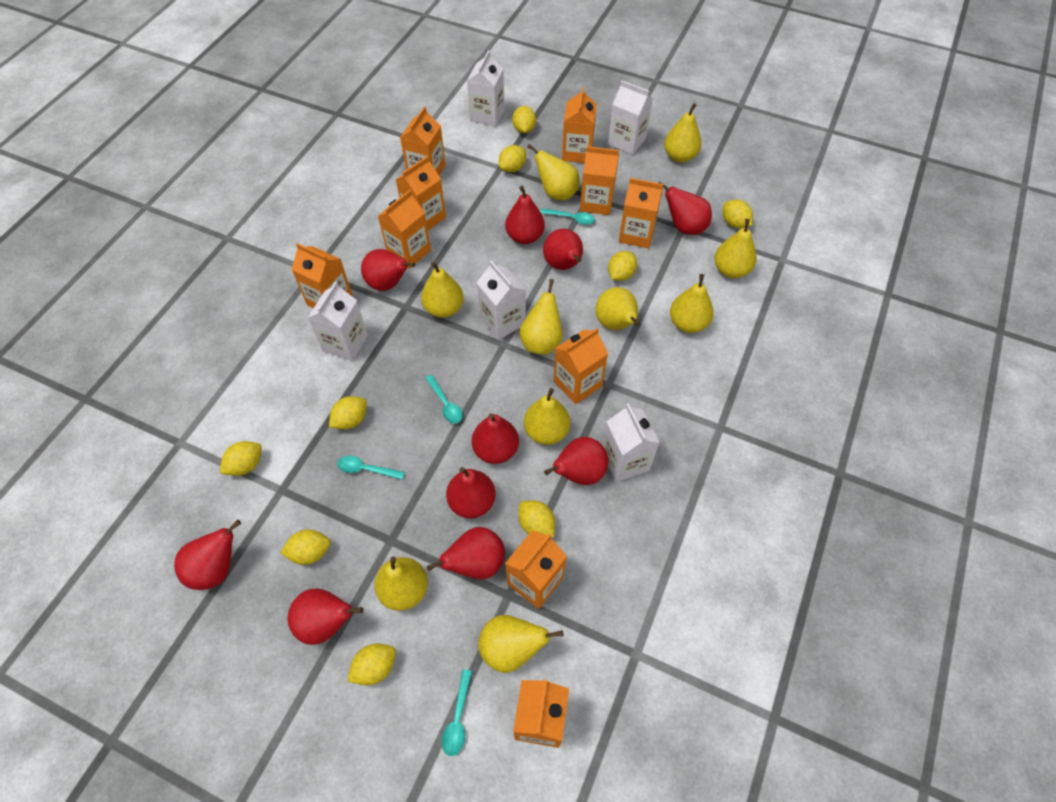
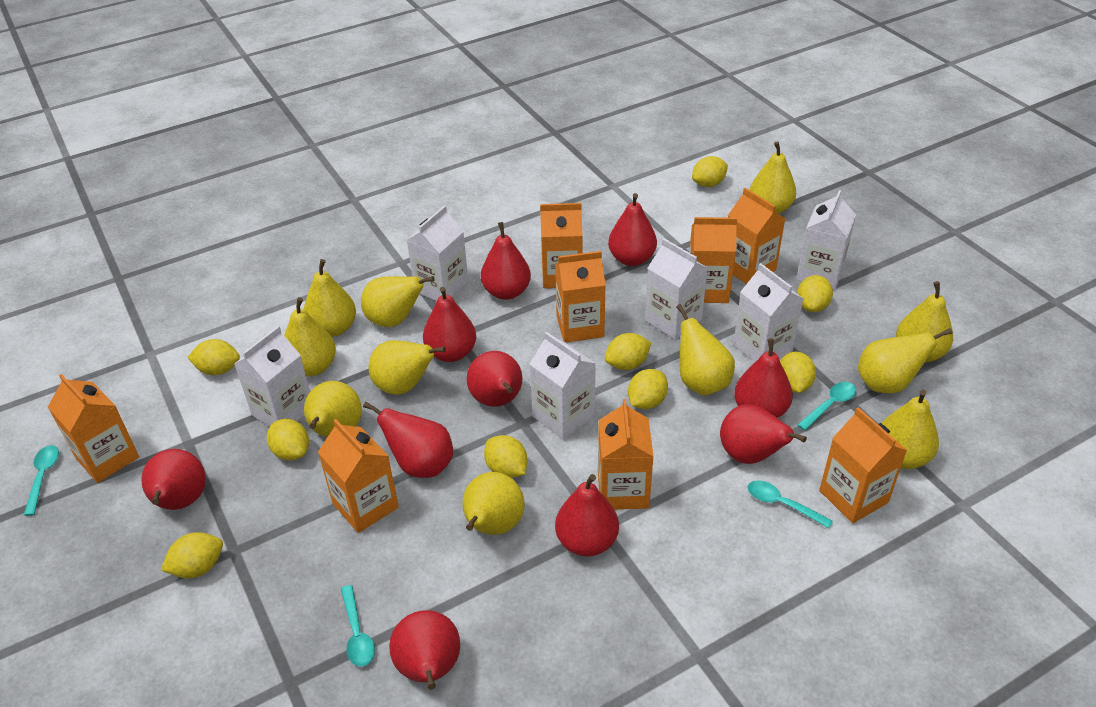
orange carton: [291,243,352,308] [378,190,431,269] [395,156,446,230] [400,107,446,175] [505,530,567,609] [513,679,569,748] [554,328,608,404] [562,87,597,163] [580,146,619,215] [619,178,663,248] = 10 -> [48,374,139,483] [318,419,399,533] [540,203,582,288] [555,251,606,343] [598,399,654,510] [689,217,737,303] [728,188,786,284] [819,407,907,523] = 8
white carton: [308,282,368,361] [467,50,505,126] [477,261,526,340] [602,403,660,482] [608,80,653,155] = 5 -> [234,326,310,426] [407,205,469,301] [530,332,596,440] [645,238,708,340] [733,263,804,362] [796,190,856,290] = 6
yellow pear: [374,557,428,611] [421,262,464,318] [478,615,563,673] [519,279,563,355] [524,388,570,445] [527,144,580,201] [596,287,640,330] [664,103,702,162] [670,274,714,333] [715,219,757,278] = 10 -> [284,297,336,377] [304,259,356,337] [304,381,362,437] [361,276,434,327] [368,340,446,395] [462,472,525,535] [676,304,735,396] [750,142,796,214] [858,328,953,393] [881,389,939,469] [896,281,953,362] = 11

